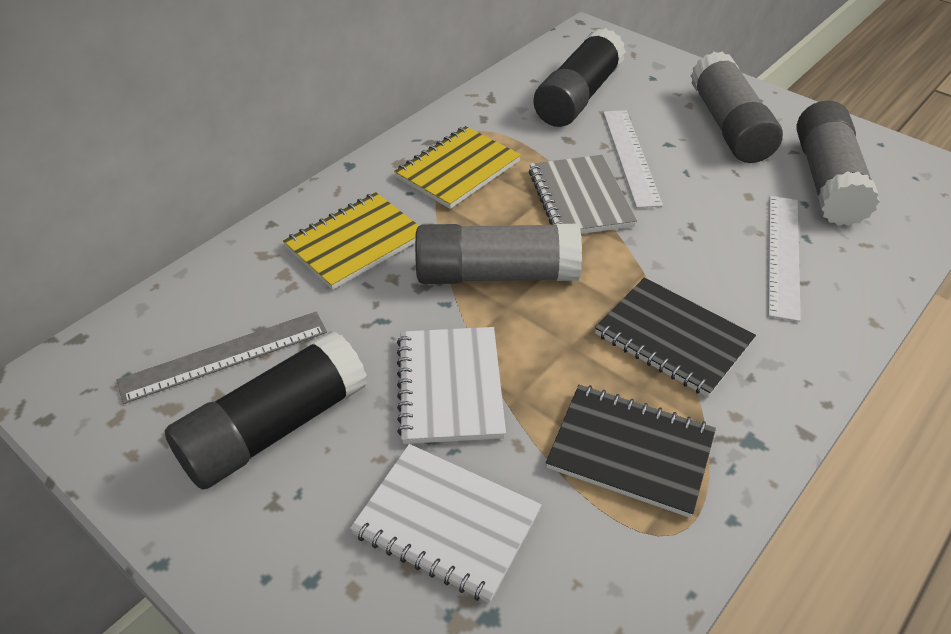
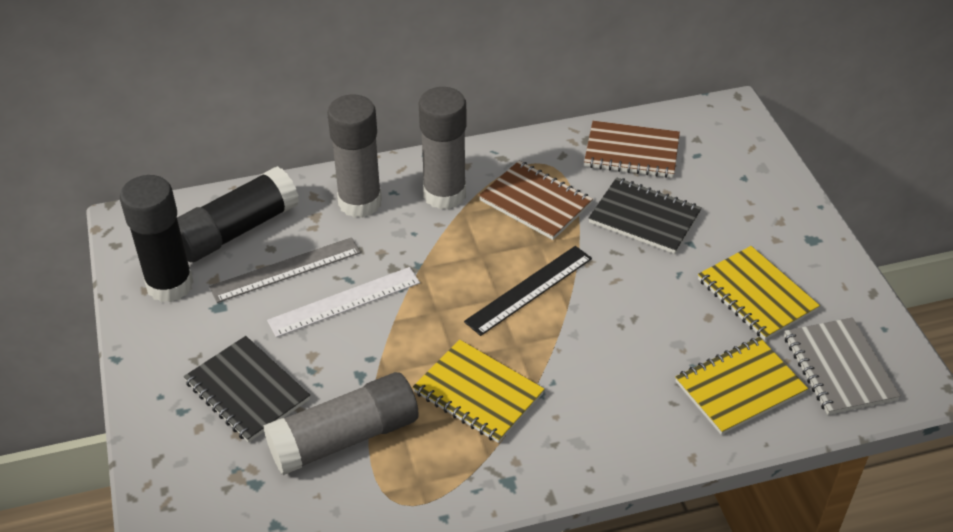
black ruler: none = 0 -> [464,246,592,336] = 1
brown notebook: none = 0 -> [479,161,593,240] [584,121,680,178] = 2
white notebook: [350,444,542,603] [397,327,506,444] = 2 -> none = 0
white ruler: [603,110,663,208] [768,196,801,322] = 2 -> [267,267,420,337] = 1
yellow notebook: [283,192,419,290] [394,126,521,209] = 2 -> [413,340,544,443] [675,337,808,435] [698,246,820,340] = 3

